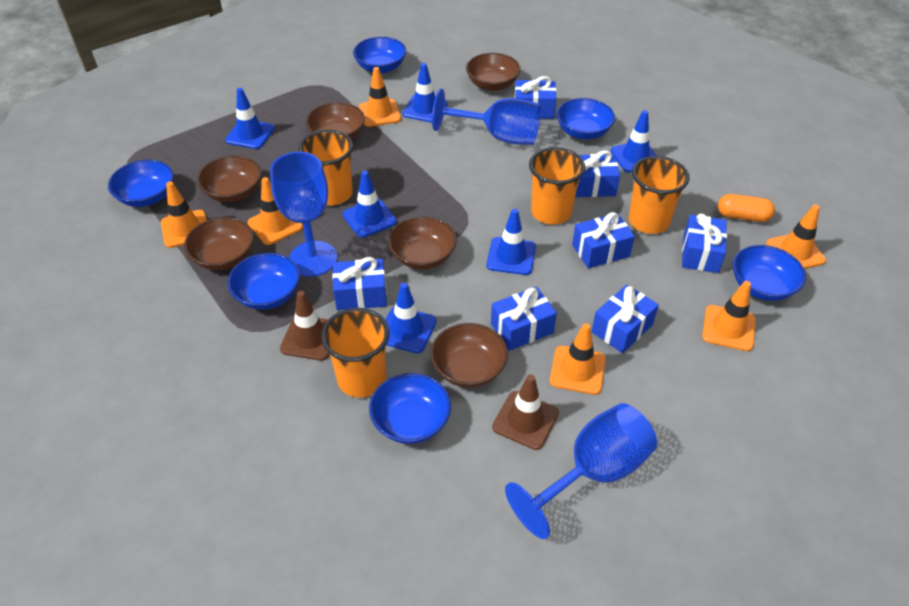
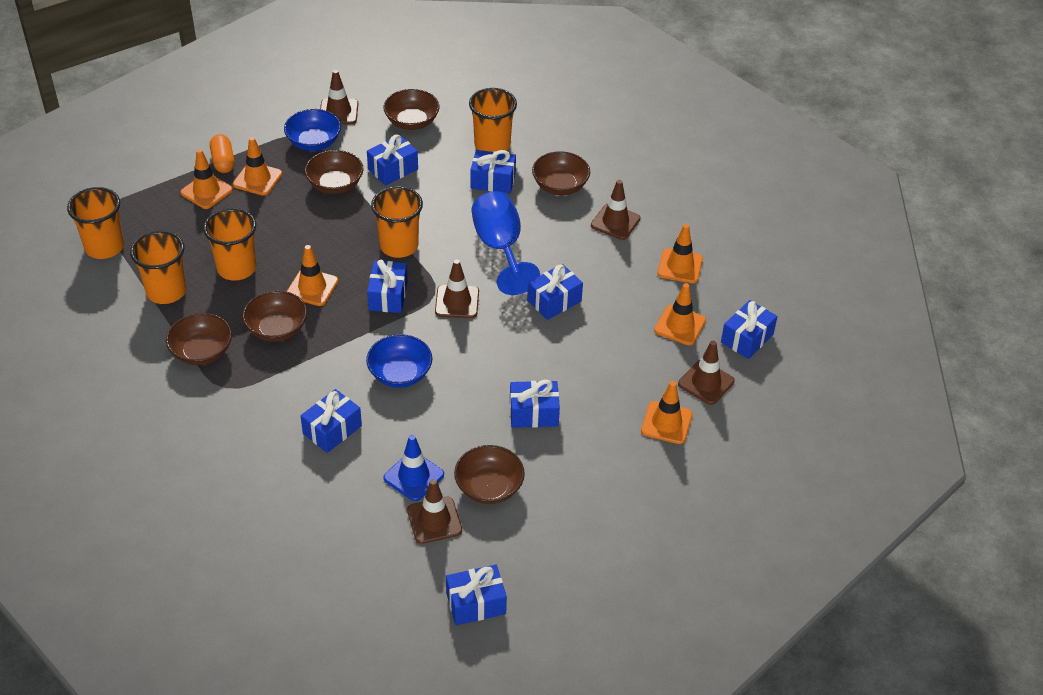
blue bowl: [108,160,174,207] [227,253,300,310] [353,37,406,74] [369,373,451,444] [556,98,615,139] [733,245,806,301] = 6 -> [284,109,341,151] [366,334,432,388] = 2
blue gift: [332,257,387,310] [491,287,557,351] [515,76,556,119] [572,212,635,269] [575,150,620,197] [591,285,659,353] [682,214,727,273] = 7 -> [301,389,362,453] [367,135,418,185] [367,260,408,313] [446,564,507,625] [470,150,516,193] [510,379,560,428] [527,264,583,320] [721,300,778,359] = 8
blue goblet: [270,152,337,277] [432,89,541,145] [505,403,657,539] = 3 -> [472,191,540,295] = 1
blue traffic cone: [225,88,275,149] [343,171,397,238] [386,282,437,353] [402,63,448,123] [486,209,536,275] [611,110,657,173] = 6 -> [384,435,444,501] = 1
brown traffic cone: [280,291,329,361] [492,374,559,450] = 2 -> [320,70,358,124] [407,479,462,544] [435,260,479,318] [591,180,640,240] [678,341,735,405] = 5
orange cup: [298,130,353,205] [321,308,390,398] [529,147,585,224] [629,156,689,234] = 4 -> [67,187,124,259] [130,231,186,304] [203,208,256,281] [371,186,423,258] [469,88,517,152] = 5

